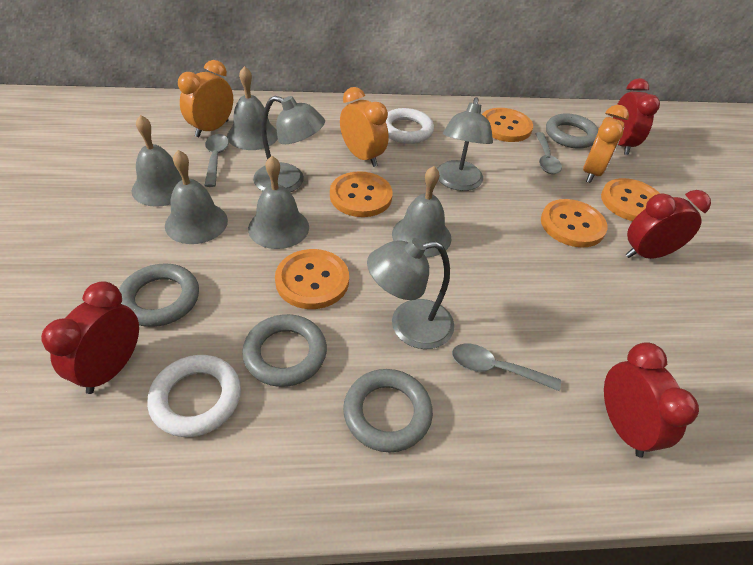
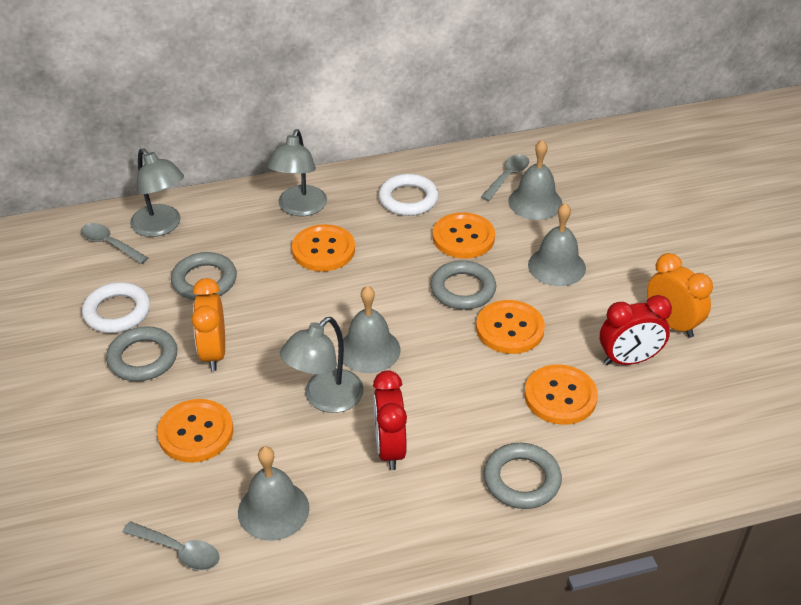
grey bell: [132,115,182,207] [165,150,228,244] [227,66,278,150] [248,156,309,249] [392,166,451,257] = 5 -> [238,446,309,541] [338,285,400,373] [508,140,563,220] [528,202,586,286] = 4
orange clock: [178,60,233,137] [340,87,389,167] [583,105,629,183] = 3 -> [192,278,225,371] [647,253,713,338] = 2
red clock: [41,281,139,394] [604,342,699,457] [613,78,660,155] [625,190,711,259] = 4 -> [373,370,407,470] [600,295,672,365] = 2

